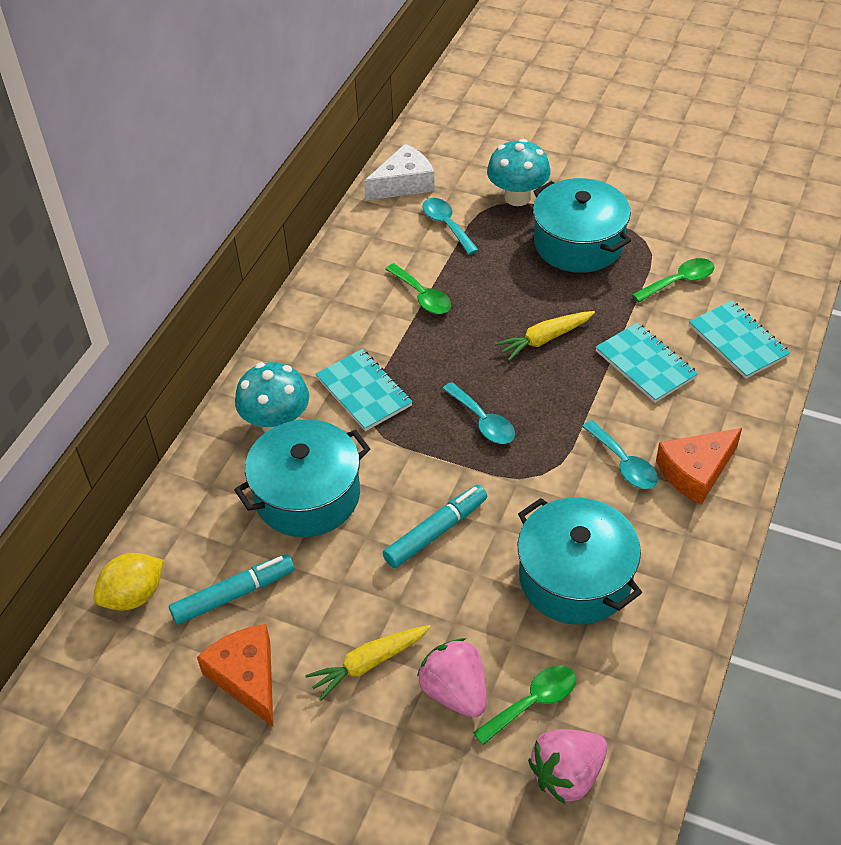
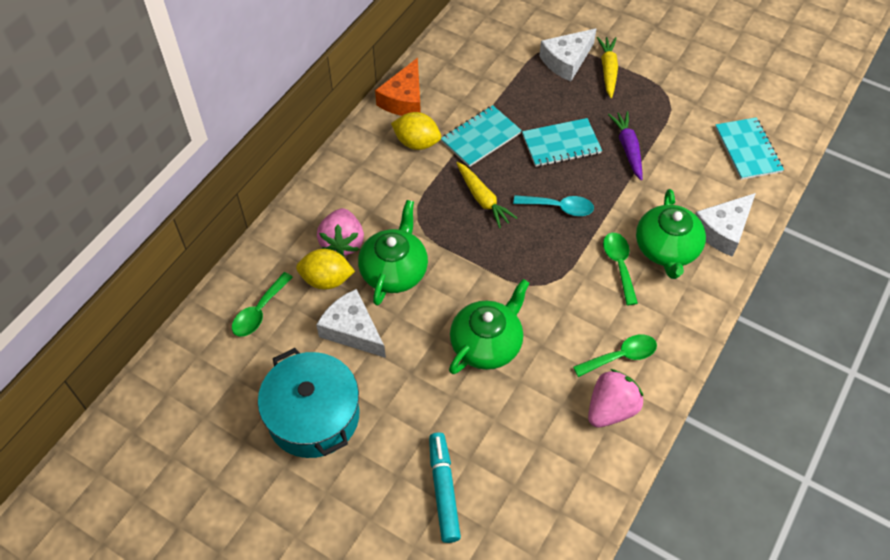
green teapot: none = 0 -> [358,200,428,306] [449,279,529,374] [636,189,706,279] = 3
orange cheese: [197,624,273,727] [656,428,742,505] = 2 -> [375,58,421,116] = 1
purple carrot: none = 0 -> [608,111,642,180] = 1
turquoise marker: [169,554,295,625] [383,485,487,568] = 2 -> [429,432,461,543] = 1
turquoise mushroom: [235,362,309,432] [487,139,550,206] = 2 -> none = 0
turquoise pot: [234,419,370,537] [518,498,642,625] [533,178,631,273] = 3 -> [258,348,359,458] = 1
turquoise spoon: [423,198,479,255] [442,382,515,444] [582,420,658,489] = 3 -> [513,195,594,216] = 1
white cheese: [364,144,435,200] = 1 -> [316,289,386,358] [539,28,597,81] [695,193,756,257] = 3
yellow lemon: [93,553,164,611] = 1 -> [296,249,355,289] [391,112,441,150] = 2

